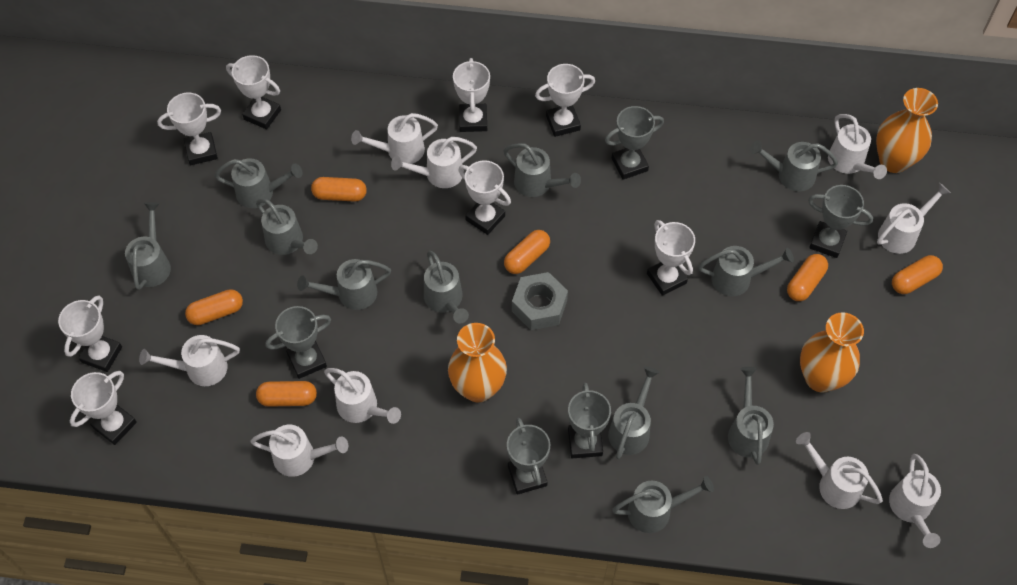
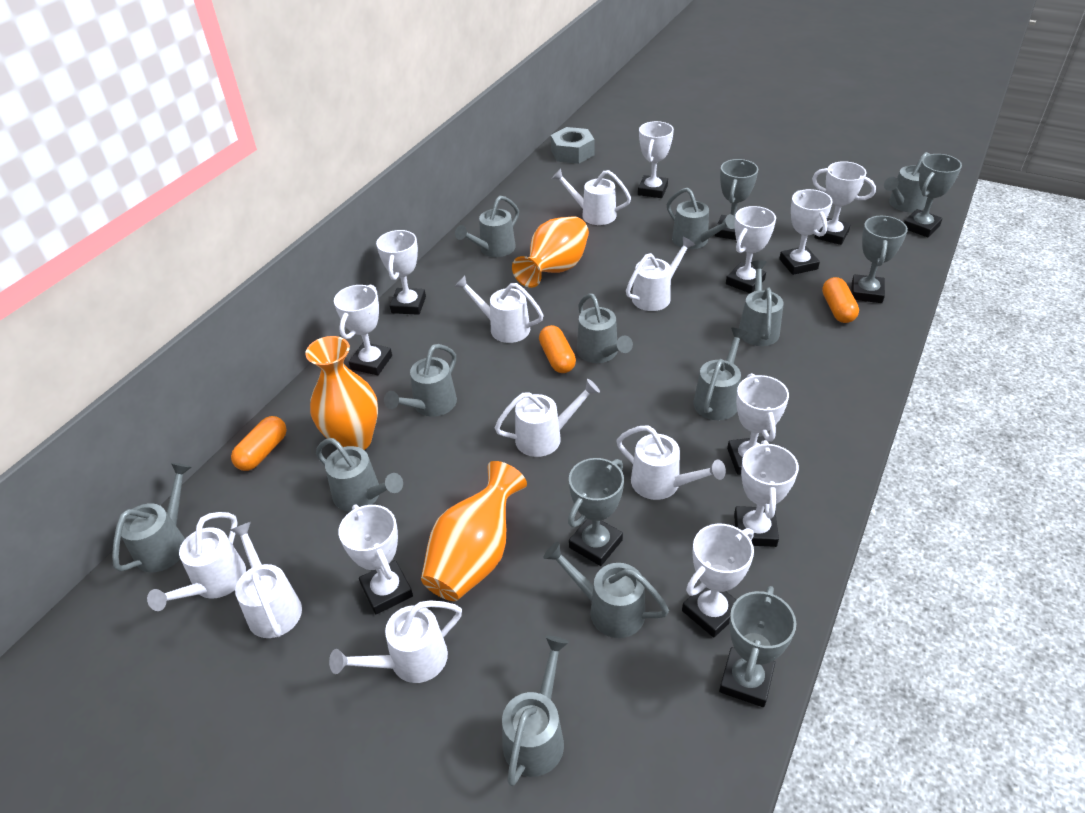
orange capsule: [185,289,243,325] [256,381,317,407] [311,177,367,202] [504,230,550,274] [787,254,828,301] [892,255,943,294] = 6 -> [231,416,287,471] [539,325,576,373] [822,277,859,323] = 3
white trophy: [58,295,122,372] [70,371,137,445] [157,93,221,165] [226,55,281,129] [453,58,490,132] [458,160,511,235] [535,64,595,137] [647,220,695,296] = 8 -> [334,285,392,375] [339,504,413,614] [376,230,426,315] [638,121,674,198] [682,524,754,638] [726,206,776,293] [727,373,789,475] [734,440,799,547] [779,189,832,275] [812,161,876,245] = 10
white watering can: [139,335,240,386] [250,425,348,477] [324,368,401,424] [351,113,438,164] [391,137,477,188] [796,432,883,509] [828,114,887,179] [877,183,951,254] [889,454,941,548] = 9 -> [147,512,246,611] [231,522,302,638] [329,600,462,683] [454,275,544,343] [495,379,600,457] [552,168,631,225] [616,425,726,500] [626,237,695,311] = 8

